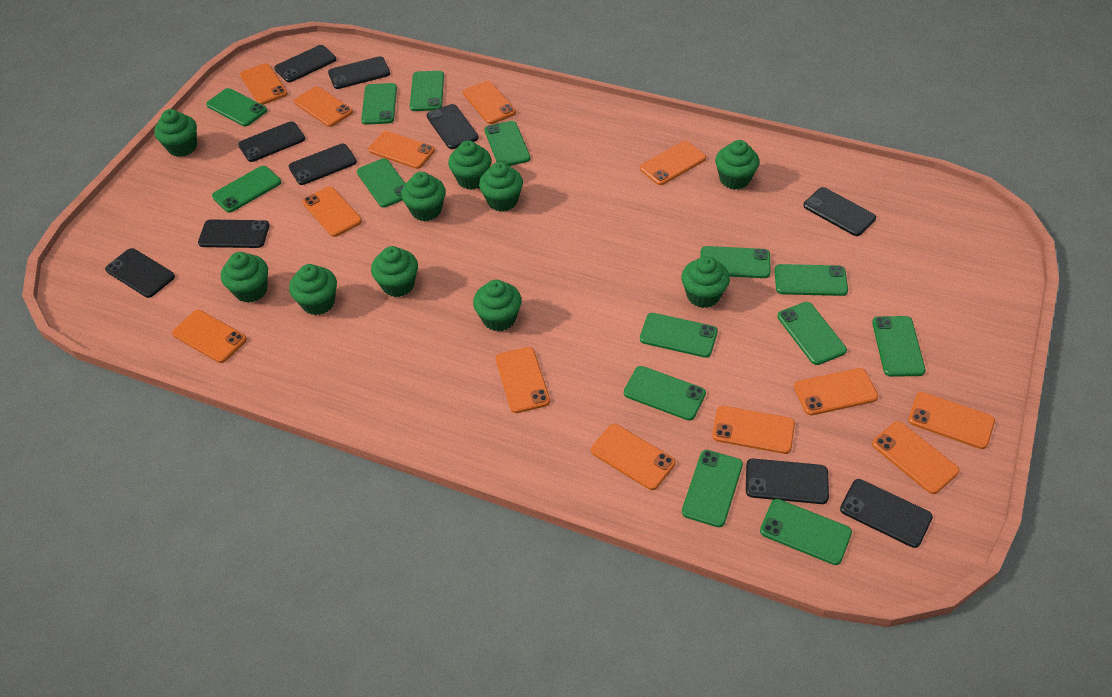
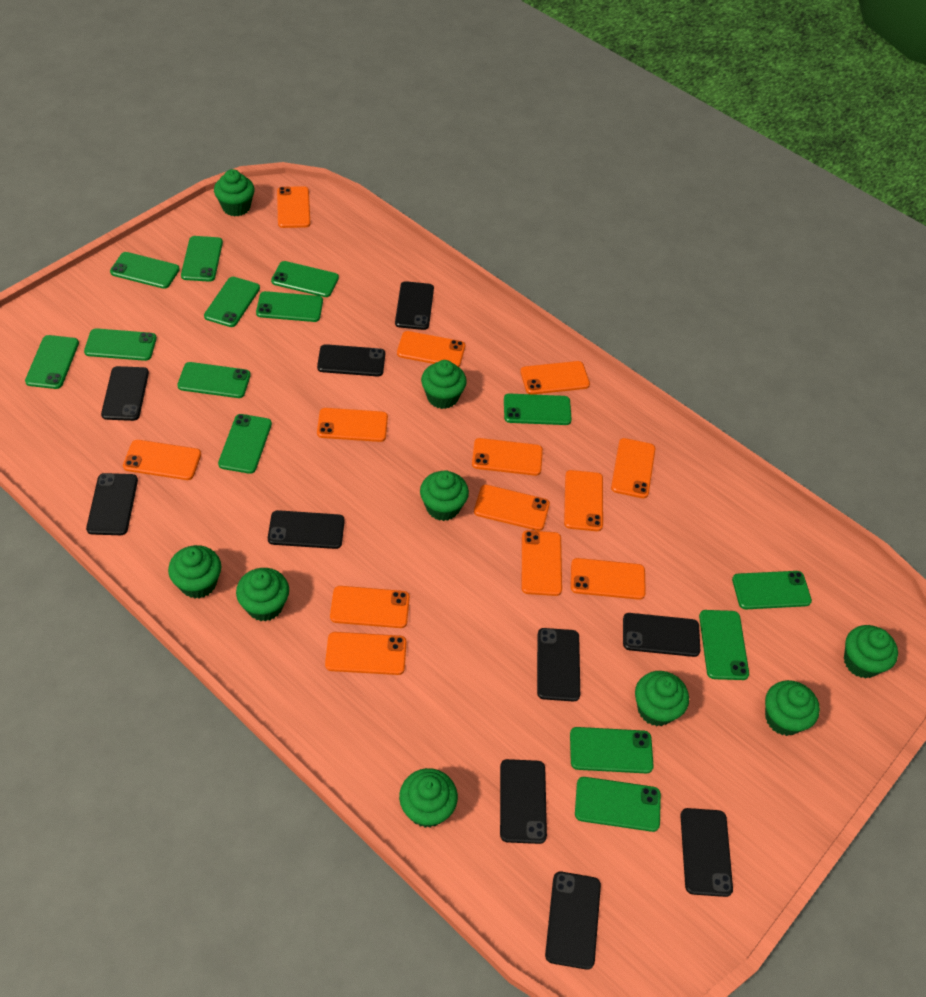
green cupcake: [154,109,197,157] [221,252,268,303] [289,264,337,315] [371,246,418,297] [401,172,446,221] [448,140,492,190] [473,280,522,331] [479,162,523,212] [681,256,730,308] [715,140,760,190] = 10 -> [168,545,222,599] [214,169,255,217] [236,568,289,622] [399,768,458,828] [420,470,469,521] [421,360,467,409] [635,671,689,726] [765,680,820,736] [844,625,898,679] = 9

